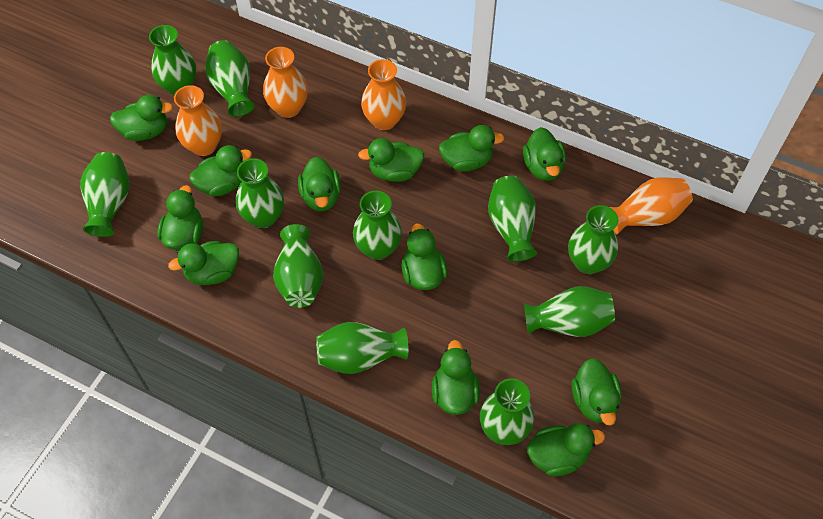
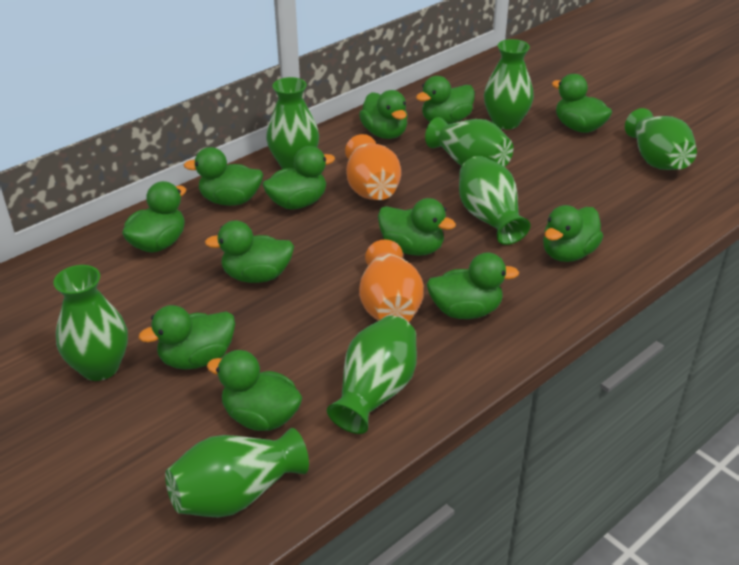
green vase: [80,152,130,237] [149,25,196,95] [205,40,255,117] [236,158,284,228] [273,224,323,308] [316,322,409,374] [353,191,402,260] [480,378,534,445] [488,176,537,262] [524,286,615,337] [568,205,618,274] = 11 -> [54,265,128,381] [165,428,309,517] [266,77,319,169] [327,316,417,434] [425,117,513,167] [459,156,530,245] [484,39,534,130] [625,108,697,170] = 8
orange vase: [174,85,222,156] [263,47,308,118] [361,59,406,130] [610,177,693,234] = 4 -> [345,134,401,200] [359,240,424,322] = 2

